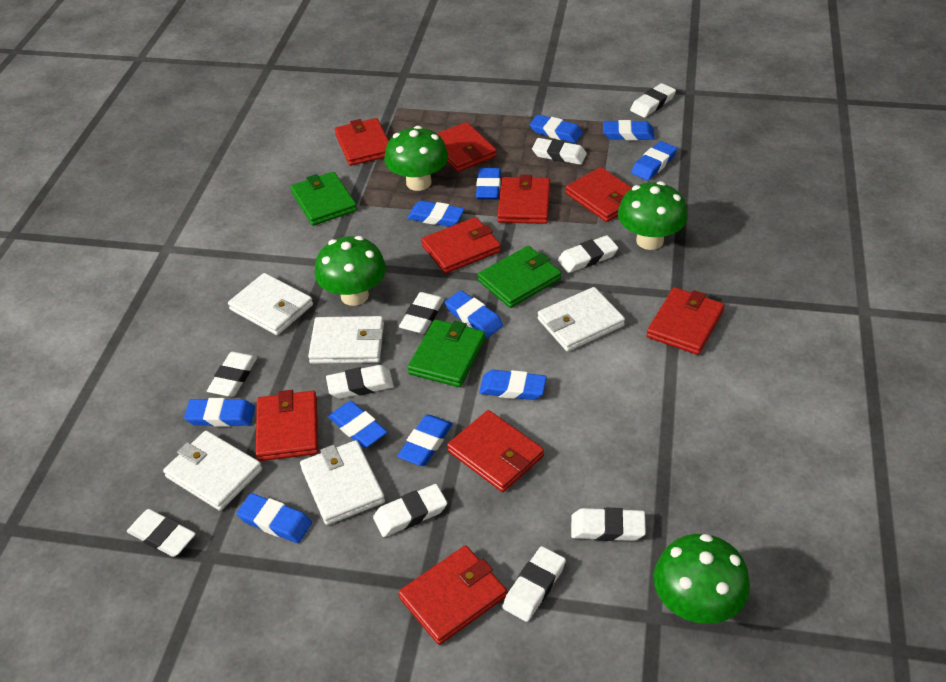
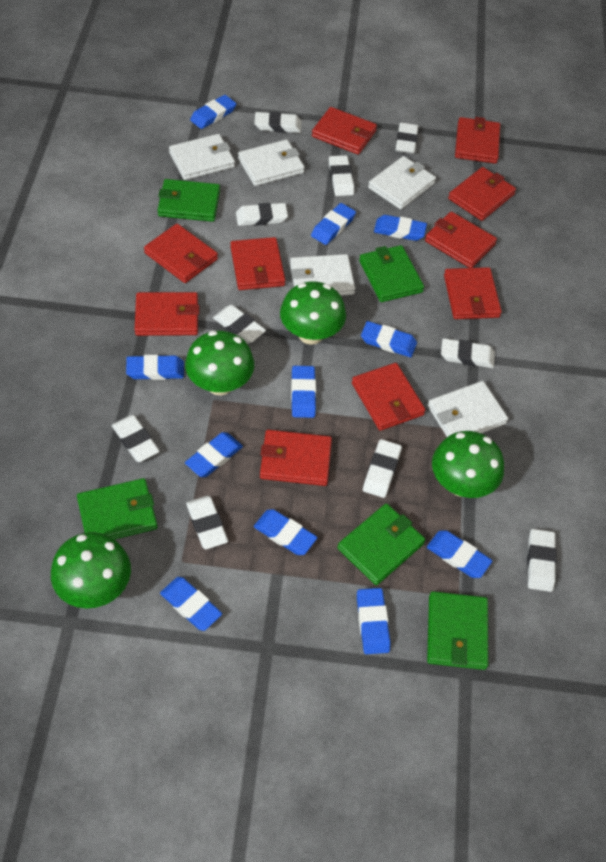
green wallet: [291,172,357,226] [407,319,486,387] [478,246,561,308] = 3 -> [77,478,158,539] [158,179,220,222] [337,503,425,585] [359,245,424,302] [427,591,488,670] = 5
red wallet: [256,390,318,461] [335,118,389,166] [398,545,507,645] [421,217,501,274] [437,122,497,172] [447,410,544,492] [497,175,550,224] [566,167,632,222] [647,287,725,355] = 9 -> [135,292,199,336] [144,224,218,283] [230,237,285,290] [260,430,332,486] [312,107,377,155] [352,363,425,431] [425,211,497,268] [444,267,502,319] [448,167,516,221] [455,117,500,164] = 10

